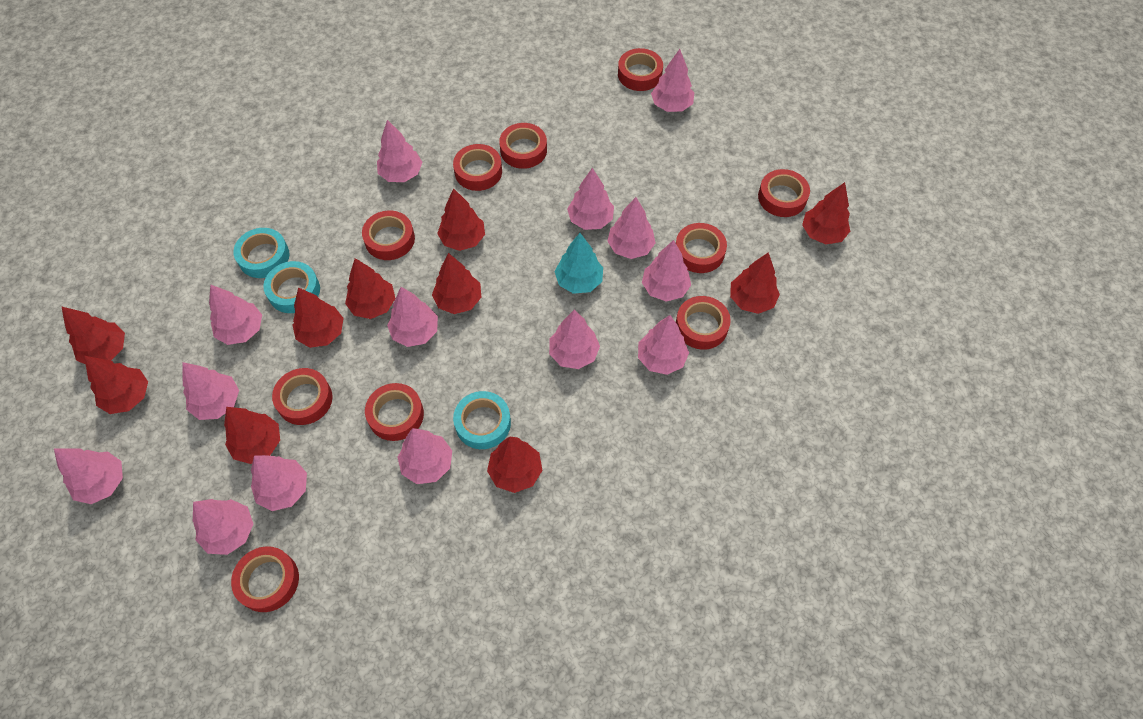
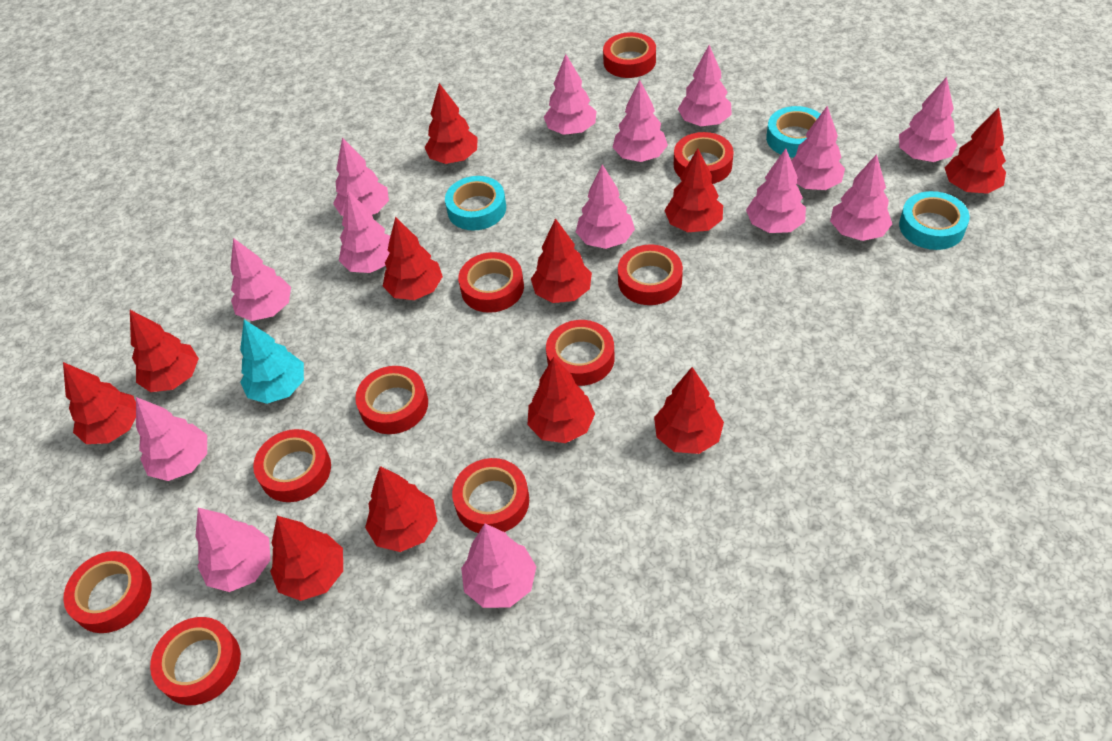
red tree: [61,306,125,364] [84,356,148,414] [224,407,280,464] [293,287,344,348] [345,258,396,319] [432,253,481,314] [437,188,485,251] [487,437,542,493] [730,252,780,314] [802,182,850,244] = 10 -> [63,362,136,444] [130,310,199,392] [270,516,343,601] [365,466,437,552] [383,217,443,300] [424,83,478,164] [527,357,595,443] [531,218,592,303] [654,367,724,454] [664,148,723,232] [945,107,1006,194] = 11

